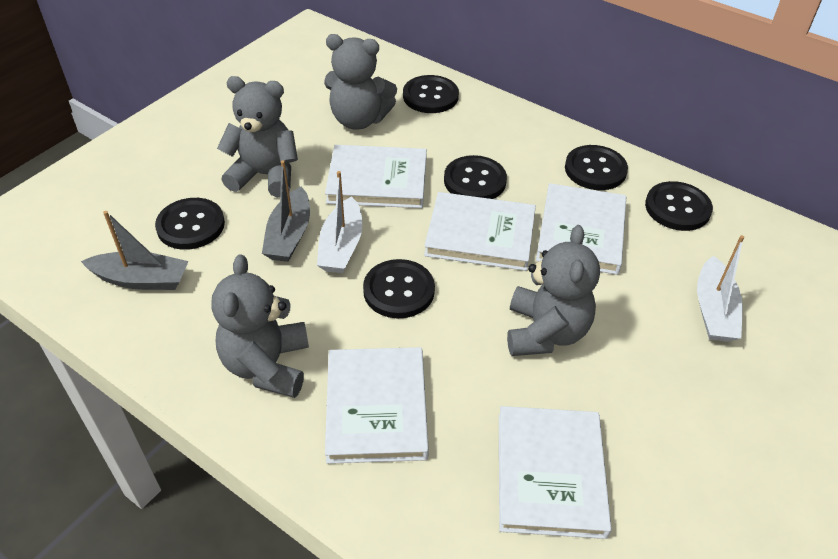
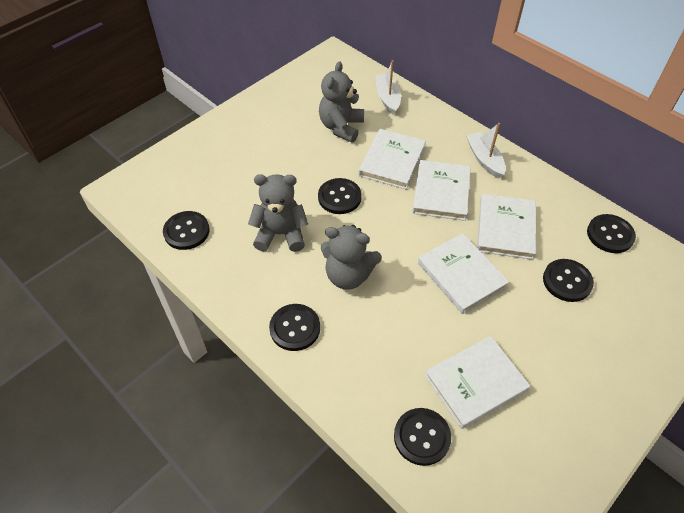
grey boat: [81,211,189,290] [262,160,310,262] = 2 -> none = 0
grey teddy bear: [211,254,309,398] [217,76,298,198] [324,34,397,130] [507,225,600,356] = 4 -> [248,174,308,252] [319,61,364,143] [321,225,382,290] = 3

